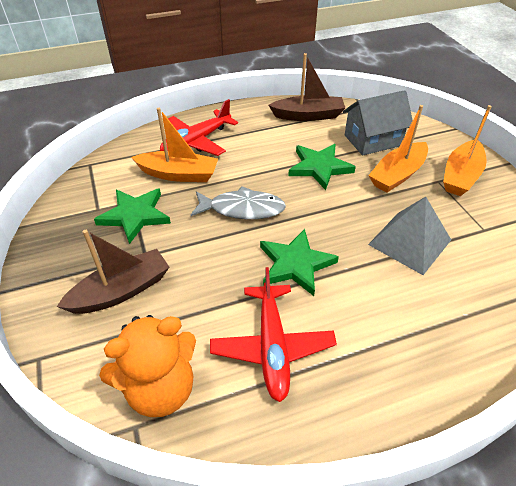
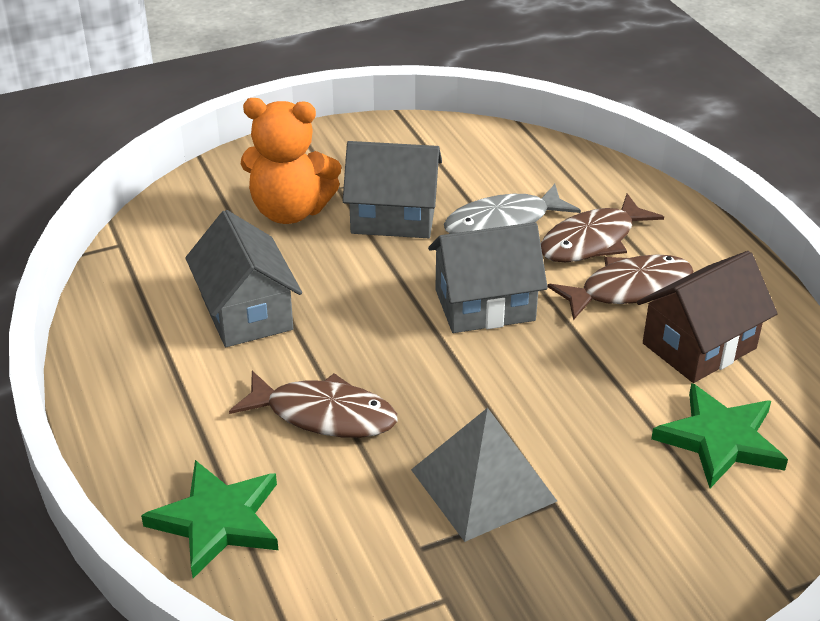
brown boat: [57,230,169,314] [268,53,345,121] = 2 -> none = 0
brown fish: none = 0 -> [229,371,397,438] [541,193,664,262] [548,254,693,320] = 3
brown house: none = 0 -> [637,251,778,383] = 1
green star: [94,188,171,244] [260,229,339,296] [288,144,356,190] = 3 -> [141,460,278,578] [651,383,788,488] = 2
grey house: [343,90,413,156] = 1 -> [185,210,302,347] [343,141,442,238] [428,222,548,333] = 3
orange boat: [131,108,218,182] [368,105,428,193] [443,105,492,196] = 3 -> none = 0
red plane: [160,99,238,156] [210,267,337,402] = 2 -> none = 0

